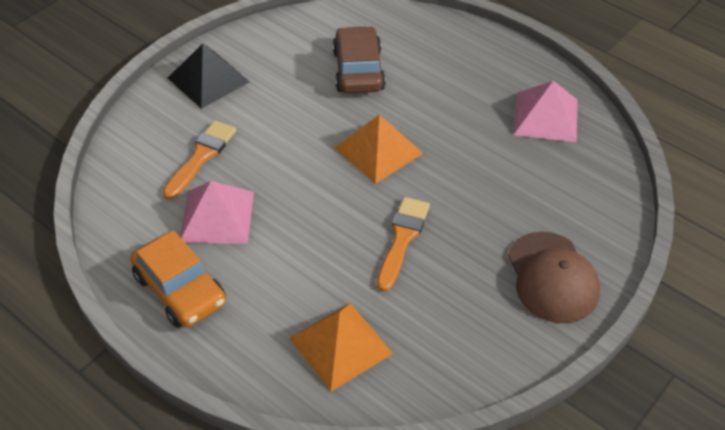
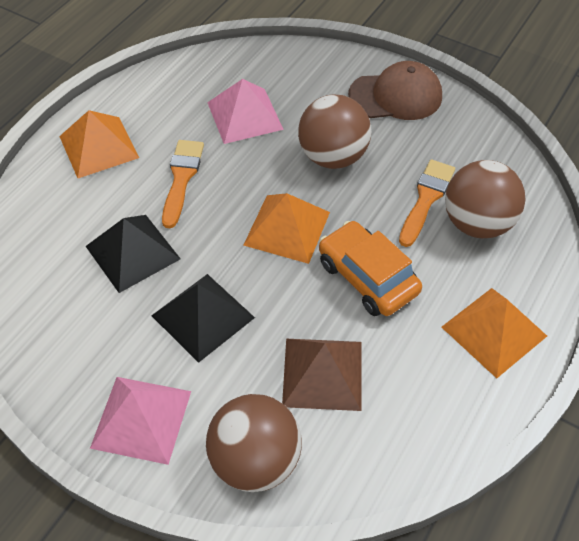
black pyramid: [168,44,250,109] = 1 -> [86,215,180,293] [151,274,255,363] = 2
brown ball: none = 0 -> [206,394,302,492] [298,95,371,169] [445,160,526,238] = 3
brown car: [333,26,386,93] = 1 -> none = 0
brown pyramid: none = 0 -> [282,339,361,411] = 1
orange pyramid: [289,303,393,392] [335,114,423,184] = 2 -> [59,110,139,178] [244,193,330,264] [442,288,547,378] = 3

